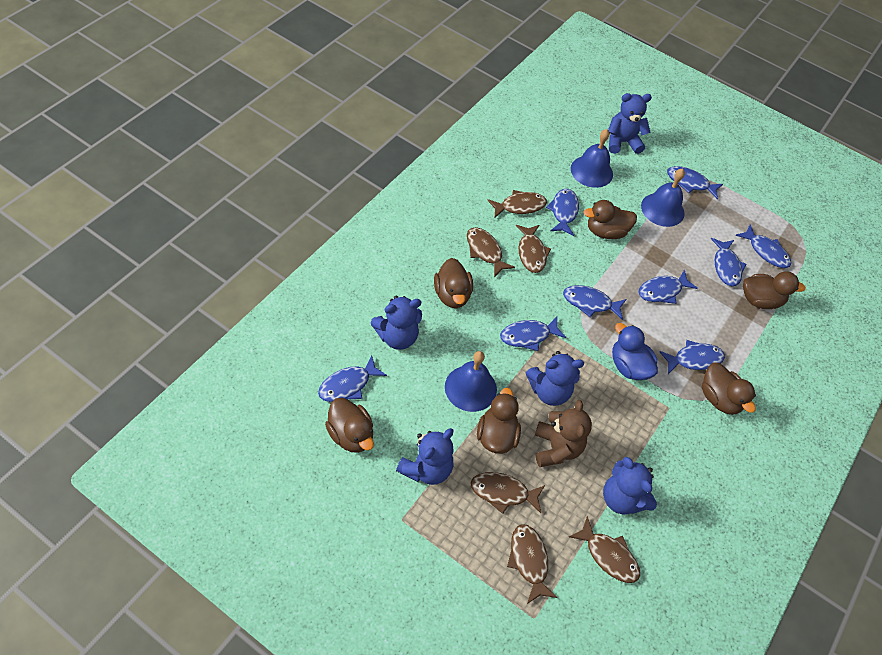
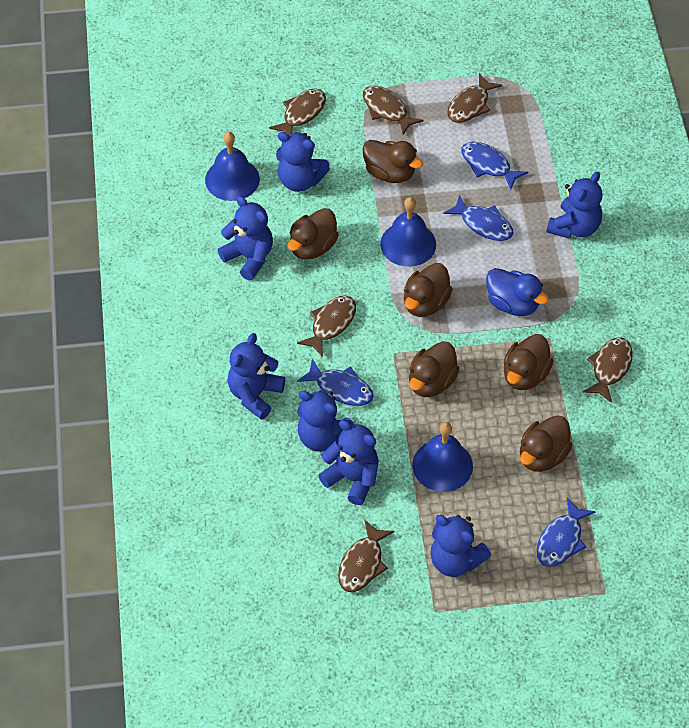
blue fish: [318,355,387,402] [500,317,566,351] [546,189,579,236] [563,285,626,320] [639,270,698,304] [659,340,725,374] [667,166,723,199] [711,238,746,286] [735,224,791,268] = 9 -> [297,359,374,406] [443,195,513,241] [461,142,528,190] [537,498,596,567] = 4
blue teddy bear: [371,295,422,350] [396,428,454,485] [526,351,584,406] [603,457,657,514] [608,93,652,154] = 5 -> [218,196,273,280] [228,333,285,420] [276,132,330,192] [297,390,354,452] [318,420,379,505] [430,515,491,577] [546,171,602,239] = 7
brown teddy bear: [535,400,592,467] = 1 -> none = 0

